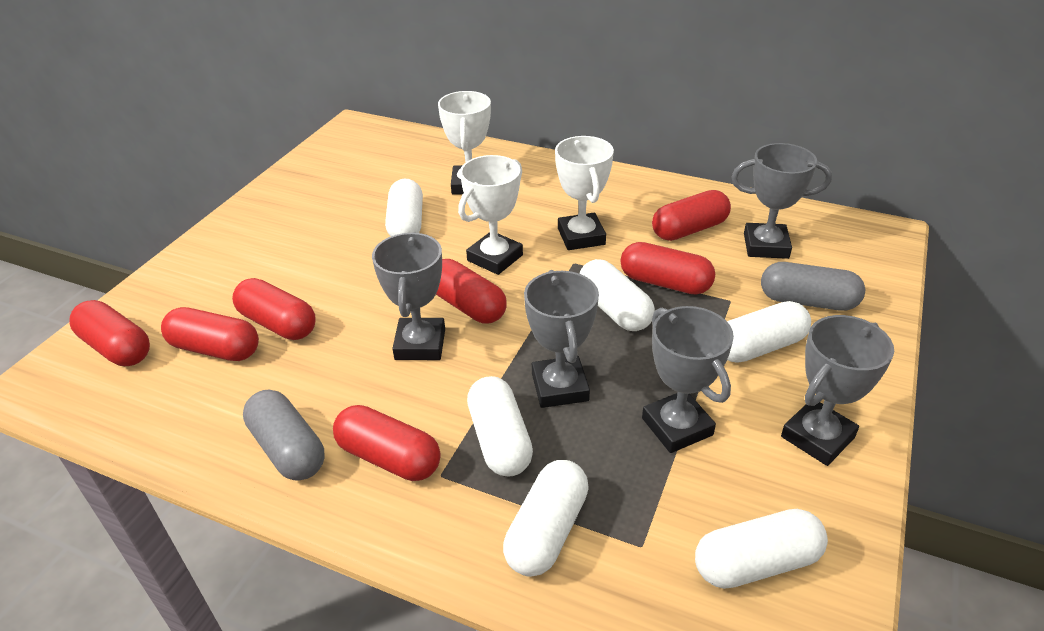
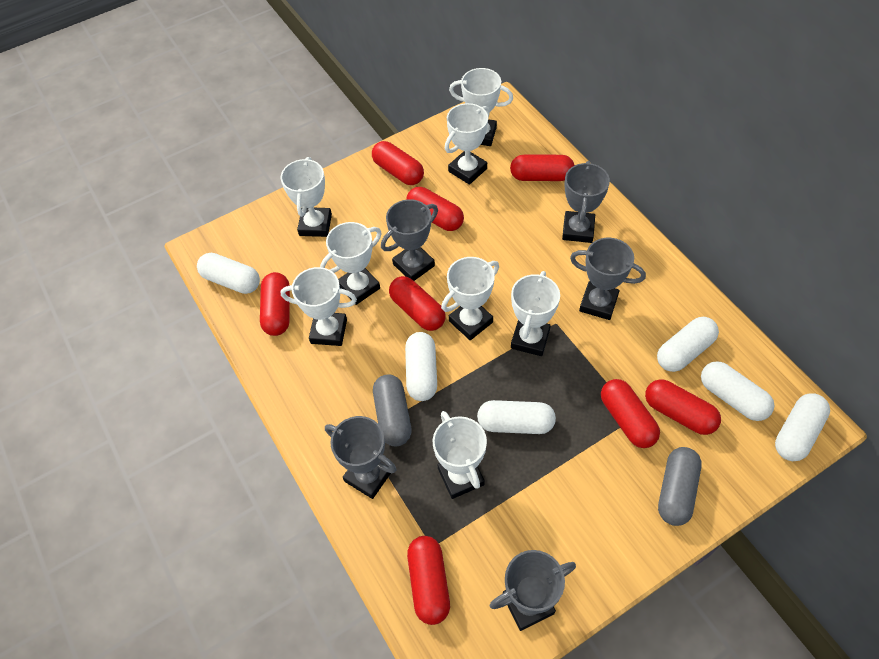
red capsule: [69,300,150,366] [161,307,259,361] [232,278,316,340] [333,405,441,481] [436,259,507,324] [620,242,715,295] [652,190,731,241] = 7 -> [260,272,290,336] [372,141,424,185] [389,276,446,331] [406,187,464,231] [407,536,450,625] [510,155,574,181] [601,379,660,448] [645,379,721,435] = 8
white trophy: [438,91,491,195] [458,155,523,275] [555,136,614,250] = 3 -> [280,267,357,346] [281,157,332,237] [320,222,382,305] [433,411,487,499] [441,257,499,340] [445,103,490,185] [449,68,513,146] [511,271,560,356] = 8

